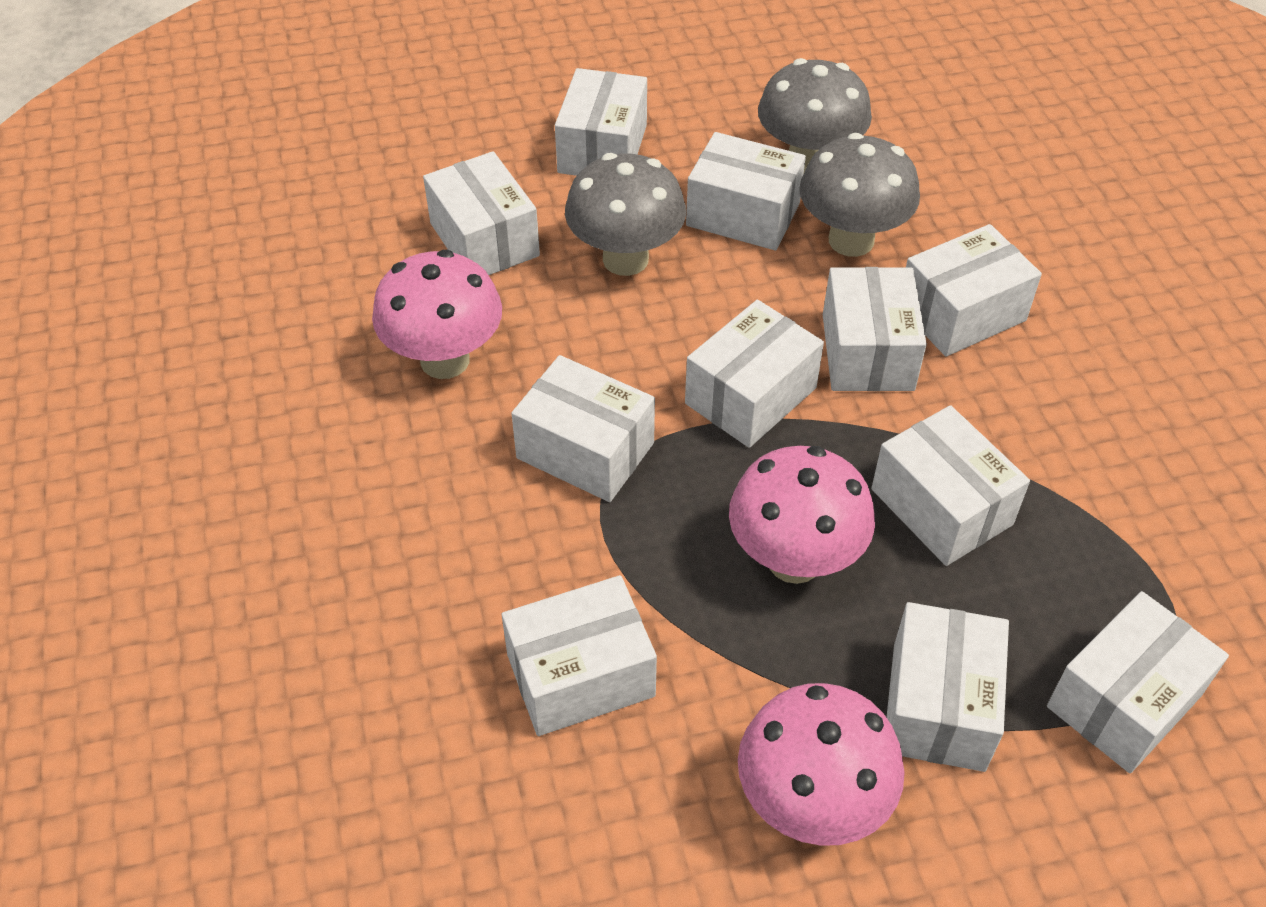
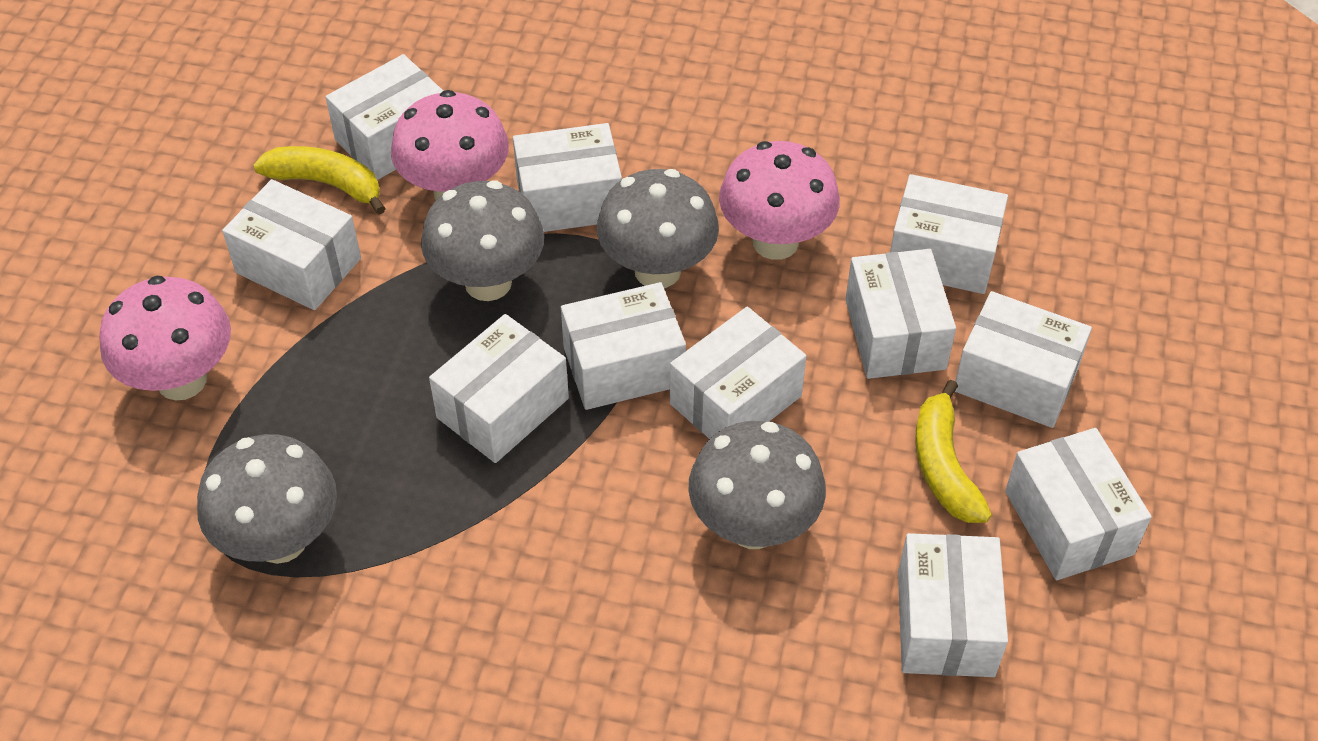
grey mushroom: [565,153,686,276] [758,58,872,175] [799,133,920,257] = 3 -> [197,434,337,564] [421,181,544,301] [597,169,719,288] [688,421,826,549] = 4
yellow banana: none = 0 -> [254,146,386,214] [915,380,992,523] = 2

